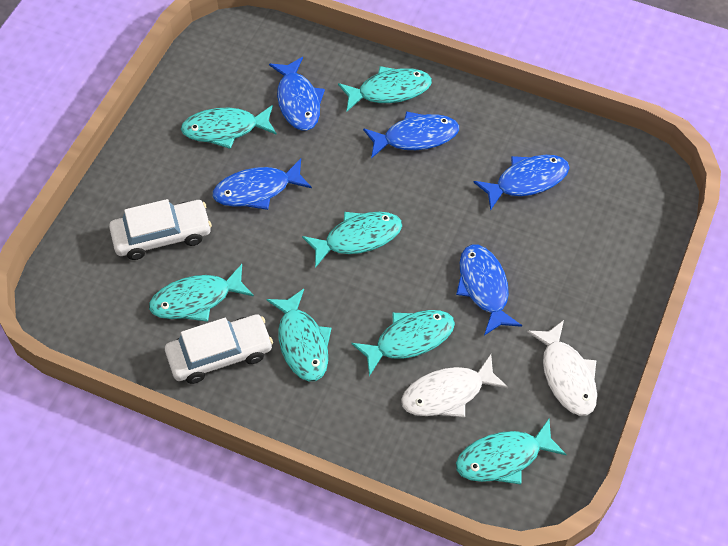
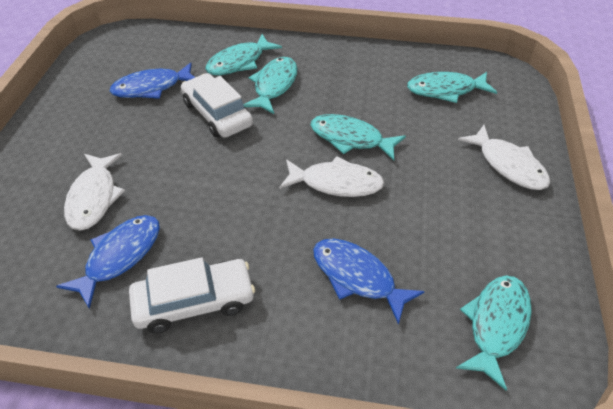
blue fish: [213,159,312,210] [269,57,325,130] [363,111,459,158] [456,244,522,336] [474,155,569,211] = 5 -> [56,215,160,309] [110,63,195,99] [313,238,425,325] = 3
turquoise fish: [149,264,254,322] [181,105,277,149] [266,289,332,381] [302,212,402,268] [338,66,432,111] [351,310,455,376] [456,419,567,485] = 7 -> [205,34,282,75] [243,57,297,114] [310,114,406,161] [407,72,497,103] [456,275,532,391] = 5
white fish: [401,354,508,418] [527,320,597,416] = 2 -> [64,153,125,231] [279,156,385,197] [458,125,550,190] = 3

